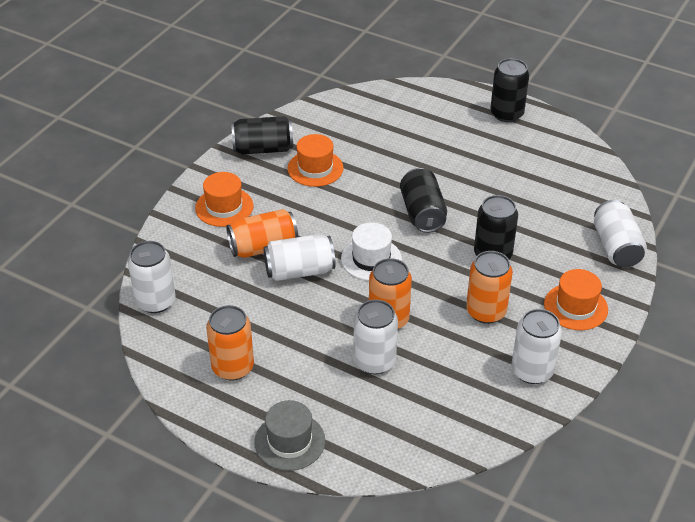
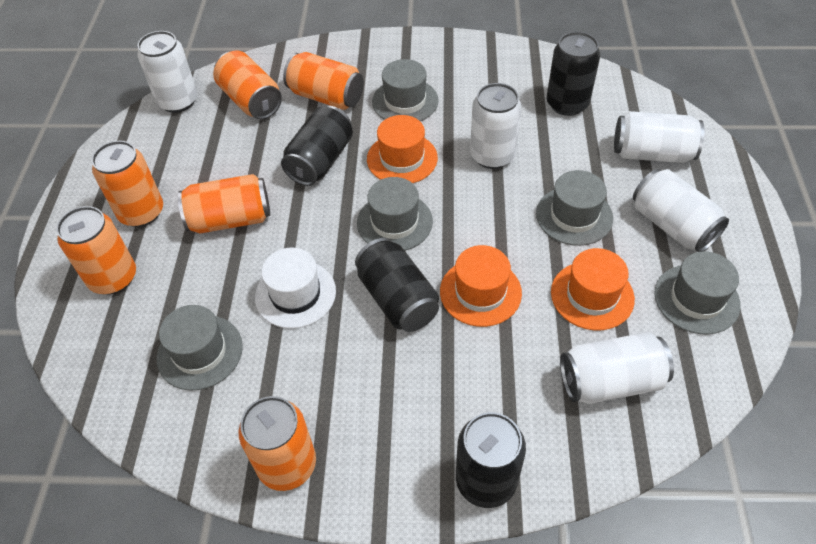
grey hat: [254,400,325,471] = 1 -> [157,305,243,391] [357,177,433,251] [372,59,439,121] [536,170,613,246] [654,251,741,334] = 5
orange can: [206,305,254,380] [226,209,298,258] [369,258,412,329] [466,251,513,324] = 4 -> [56,206,136,294] [92,141,163,227] [178,174,270,234] [213,51,282,119] [239,396,316,491] [283,52,364,110] = 6

